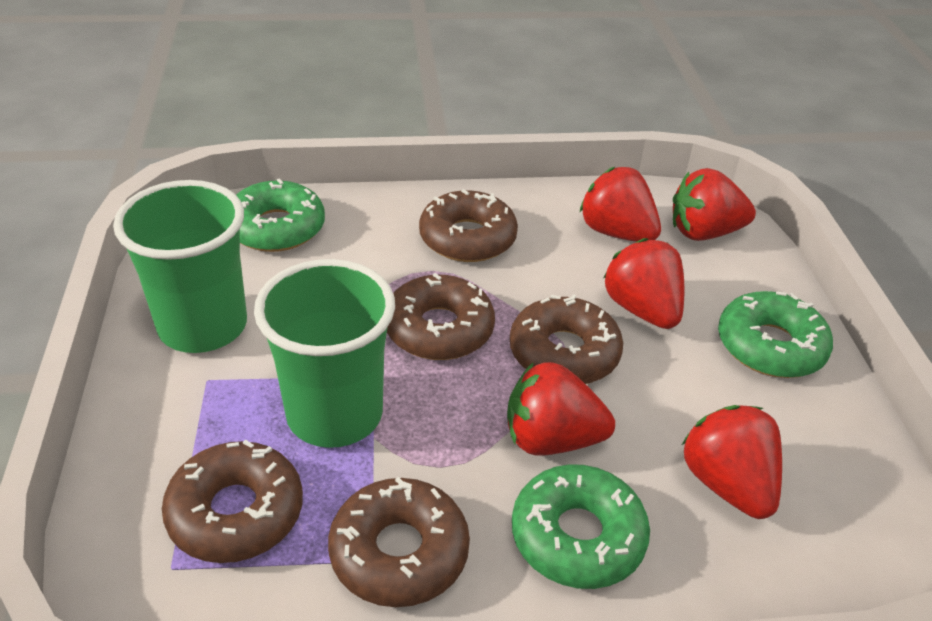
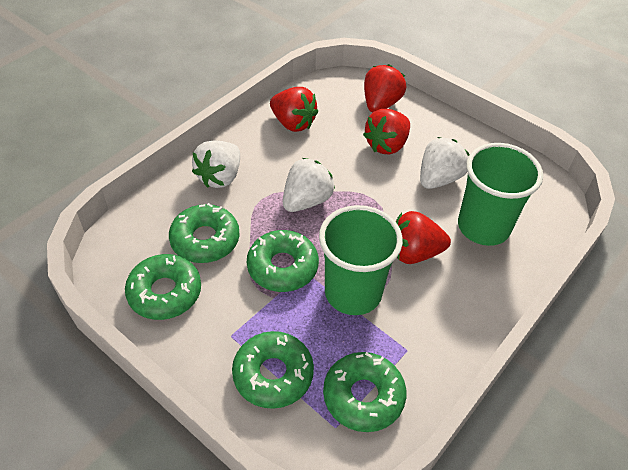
brown donut: [162,439,303,563] [328,477,470,607] [387,273,495,360] [419,189,518,262] [510,294,623,384] = 5 -> none = 0
green donut: [236,179,325,252] [512,464,650,589] [718,291,833,378] = 3 -> [125,254,201,320] [169,203,240,263] [232,331,314,409] [247,230,319,292] [323,352,406,432] = 5
red strawberry: [507,362,615,456] [580,167,661,242] [604,238,685,329] [673,168,756,241] [682,405,782,519] = 5 -> [270,87,318,132] [363,109,410,154] [364,64,406,113] [395,211,451,264] = 4
white strawberry: none = 0 -> [192,141,240,188] [283,158,335,212] [420,137,470,189] = 3

